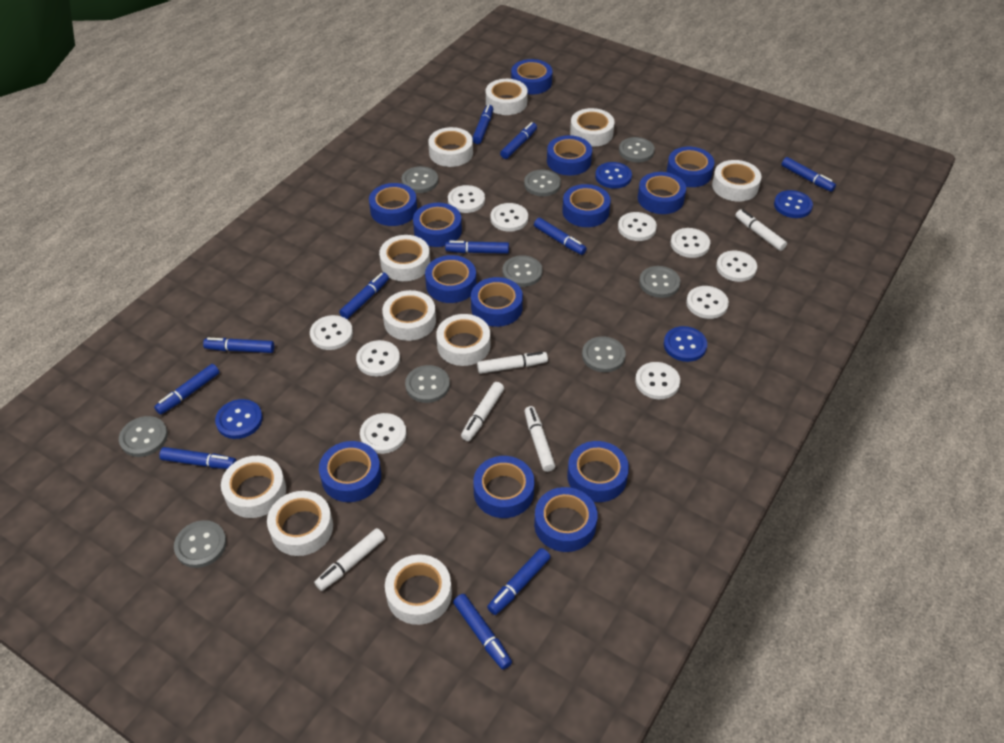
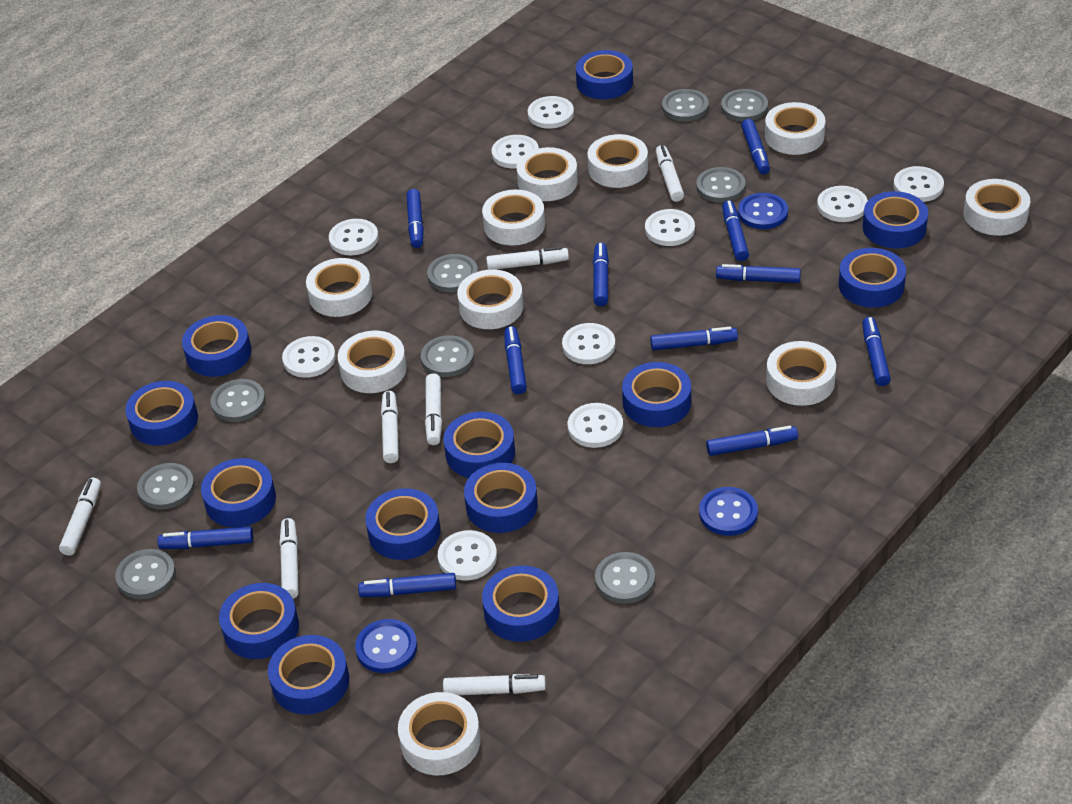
blue button: [215,399,263,439] [595,162,632,189] [664,326,707,362] [774,190,813,218] = 4 -> [355,619,417,673] [699,487,758,536] [738,193,788,229] = 3
white marker: [314,528,385,591] [461,382,504,441] [477,351,548,374] [525,406,555,472] [735,209,787,251] = 5 -> [59,478,101,556] [279,518,299,599] [381,391,399,463] [425,373,442,445] [443,674,546,695] [486,247,569,270] [656,145,684,202] = 7

